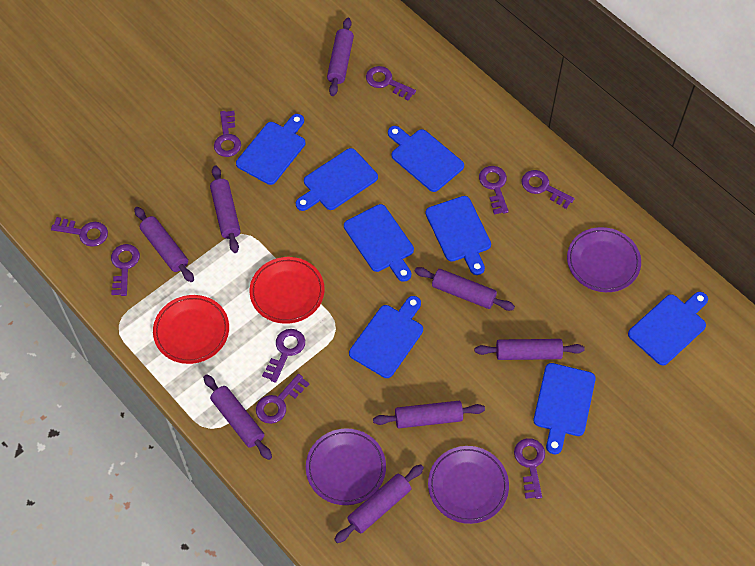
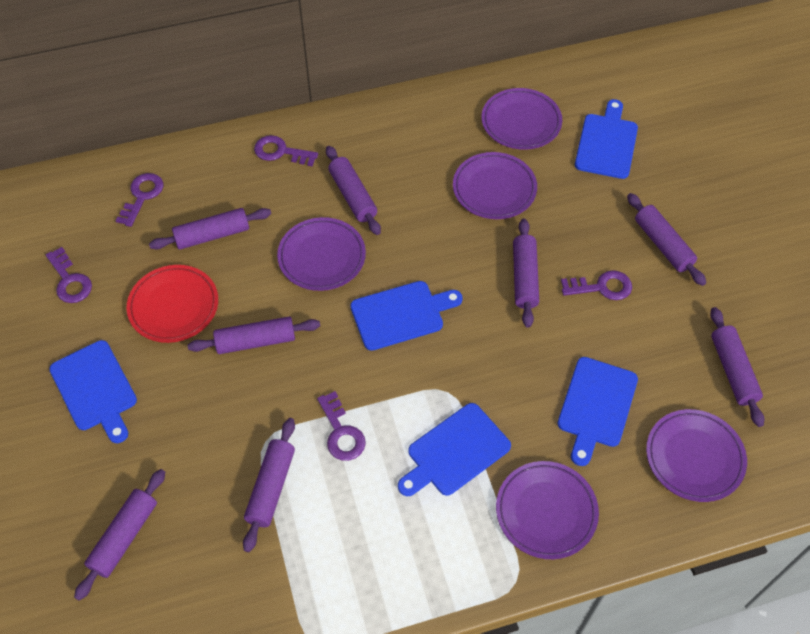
blue cutting board: [236,114,305,185] [296,148,378,211] [344,204,414,282] [349,296,423,378] [388,126,464,192] [426,196,491,275] [533,363,596,454] [628,292,708,366] = 8 -> [49,340,137,443] [350,281,463,351] [398,403,511,496] [558,357,638,466] [575,99,638,179] = 5
purple key: [51,217,108,247] [111,244,140,296] [214,111,241,157] [256,374,309,424] [262,329,305,383] [366,66,416,101] [479,166,509,215] [514,438,545,499] [522,170,575,209] = 9 -> [46,247,92,303] [115,173,163,227] [254,135,318,167] [317,391,366,461] [561,270,632,300] = 5
purple plate: [306,428,386,505] [428,446,509,524] [567,227,641,292] = 3 -> [277,217,366,291] [453,152,537,219] [481,88,562,150] [496,461,599,559] [646,409,747,502] = 5
red plate: [153,295,229,364] [250,257,324,324] = 2 -> [126,265,218,343] = 1

